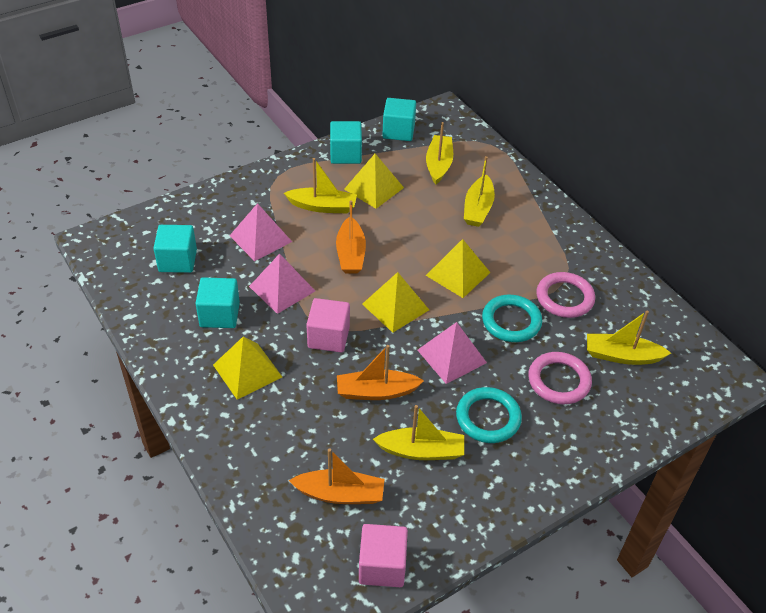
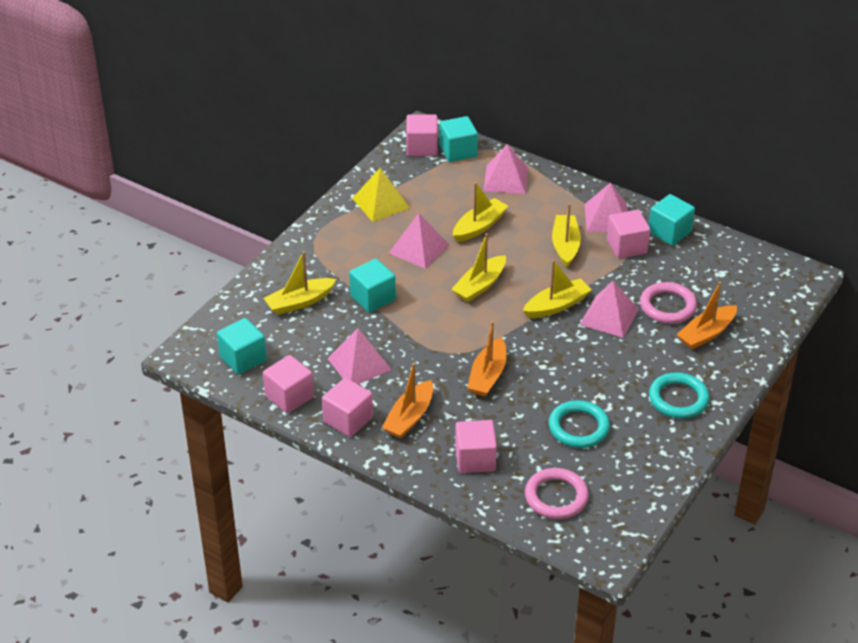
pink cube: [306,298,350,353] [359,524,408,587] = 2 -> [263,355,314,414] [322,378,373,437] [406,114,438,156] [455,420,497,473] [607,210,650,259] = 5
pink pyramid: [229,203,292,261] [249,254,315,314] [418,322,487,384] = 3 -> [327,328,392,384] [389,213,449,269] [483,144,528,194] [580,281,639,338] [584,182,628,232] = 5
yellow pyramid: [213,336,282,400] [344,154,404,209] [362,272,429,333] [426,239,491,298] = 4 -> [352,168,410,222] = 1

